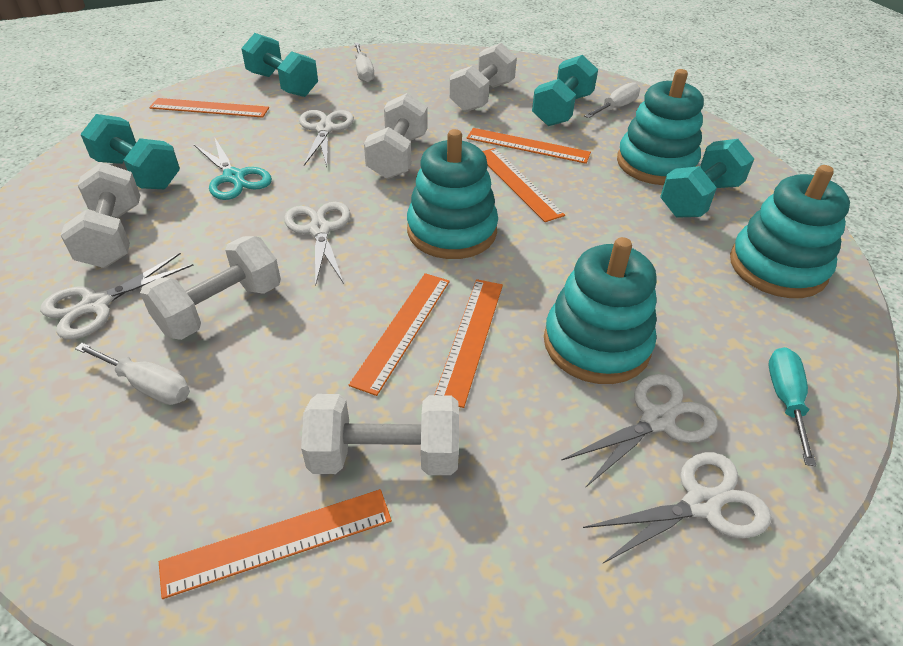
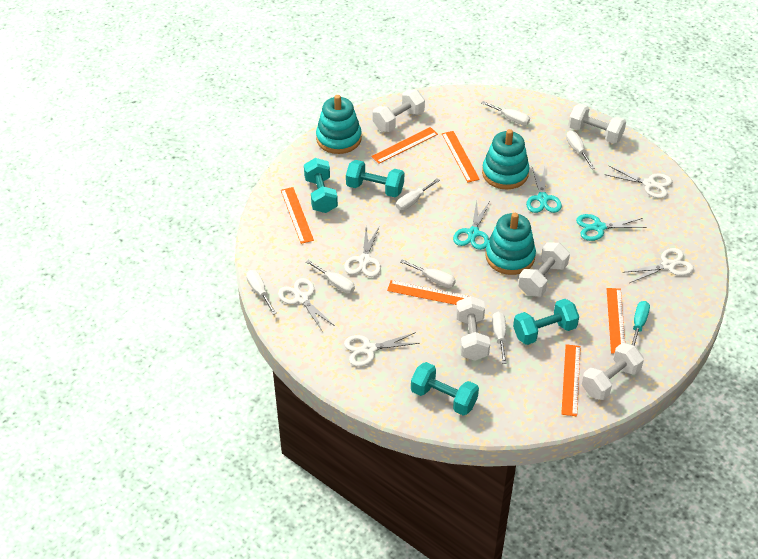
turquoise scissors: [194,138,272,200] = 1 -> [453,201,490,250] [526,167,562,213] [576,214,647,241] = 3
turquoise stacking toy: [407,129,498,259] [544,237,657,384] [617,69,704,185] [730,165,850,298] = 4 -> [316,95,362,154] [482,129,529,190] [485,213,536,275] = 3
white screwdriver: [75,343,190,405] [354,43,375,83] [584,82,640,118] = 3 -> [246,270,277,315] [306,260,355,293] [396,178,440,210] [400,260,456,288] [482,101,530,125] [492,312,507,364] [566,131,595,169] = 7

